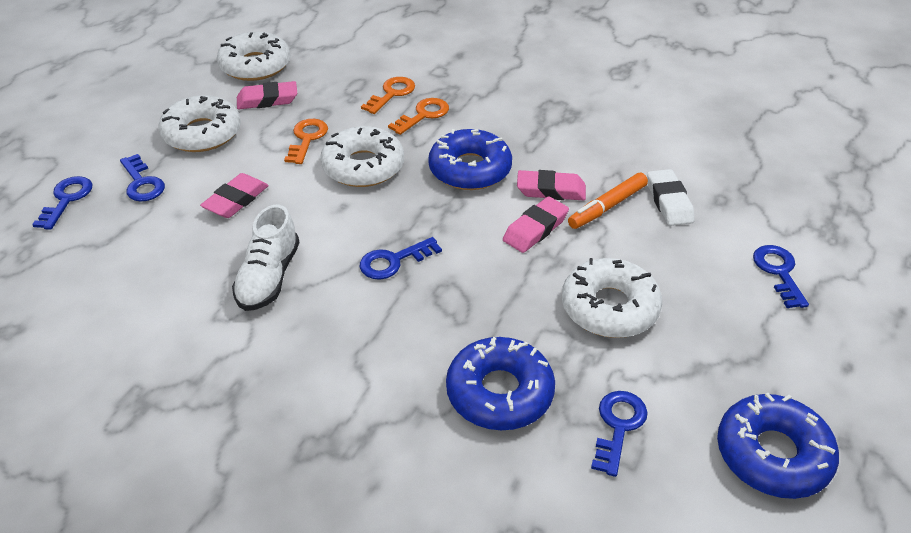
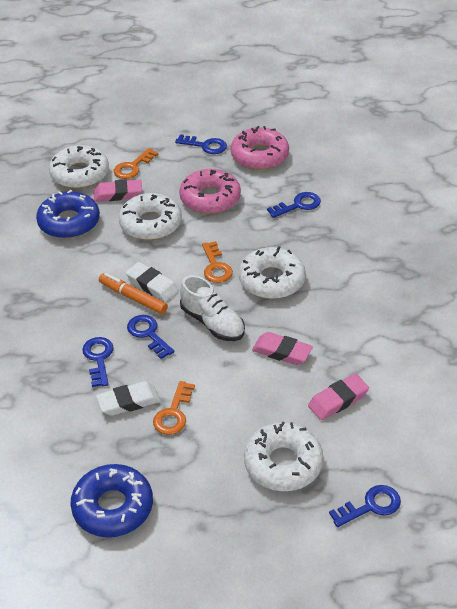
blue donut: [428,129,512,190] [446,337,555,430] [717,393,839,499] = 3 -> [36,190,100,239] [70,464,153,537] = 2
pink donut: none = 0 -> [179,169,241,214] [231,126,289,170] = 2
pink eraser: [200,173,269,218] [237,81,297,109] [503,196,569,253] [517,170,586,200] = 4 -> [93,179,142,202] [252,332,313,365] [308,374,369,420] = 3
white eraser: [647,169,694,226] = 1 -> [96,381,160,416] [126,262,179,302] = 2

